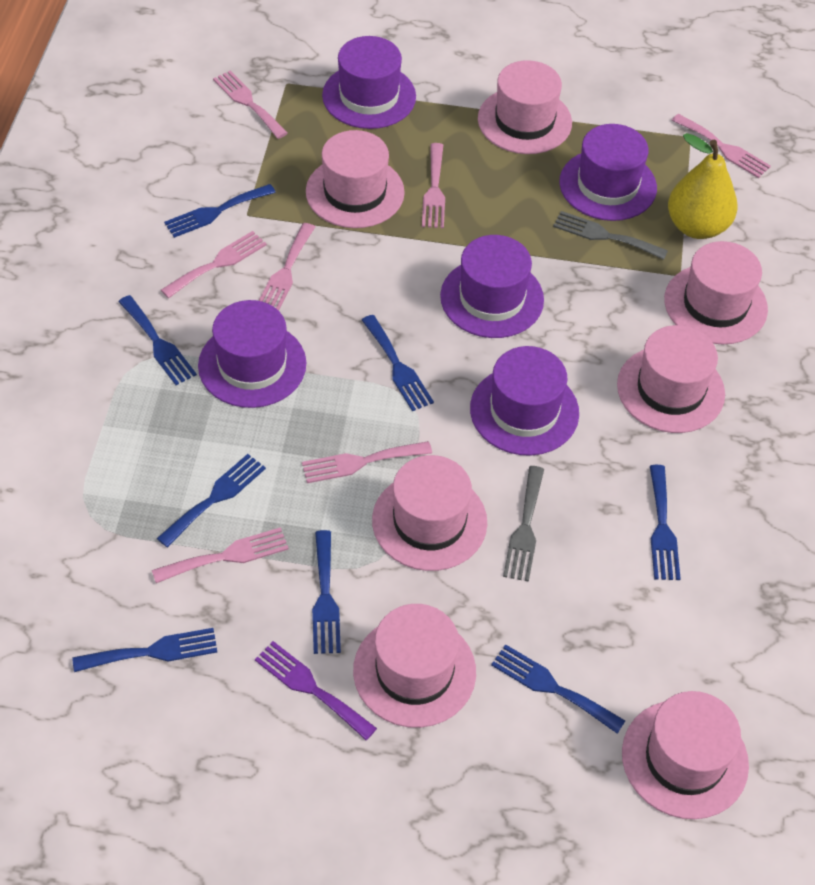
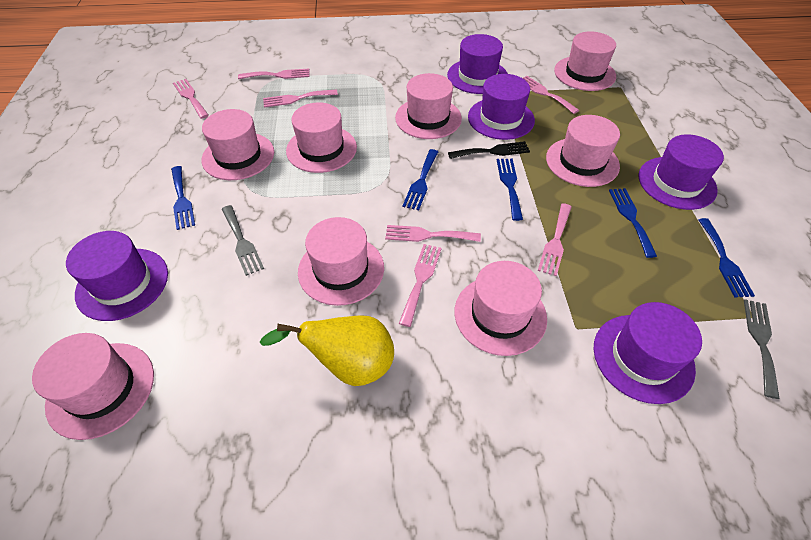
black fork: none = 0 -> [448,141,530,159] = 1
blue fork: [72,628,217,672] [119,295,197,385] [157,454,266,548] [164,184,276,238] [312,530,341,654] [362,315,434,411] [491,644,625,734] [650,465,681,580] = 8 -> [171,166,195,230] [402,149,438,210] [497,159,523,221] [609,188,657,258] [699,218,755,297] = 5
pink hat: [306,130,405,228] [353,604,476,728] [372,455,487,571] [478,60,572,154] [617,325,725,433] [622,691,749,819] [664,241,768,344] = 7 -> [32,333,154,440] [202,109,274,180] [286,102,357,173] [298,217,384,306] [395,73,462,139] [455,261,547,356] [546,115,620,187] [554,31,616,91] = 8
purple fork: [255,641,377,740] = 1 -> none = 0

